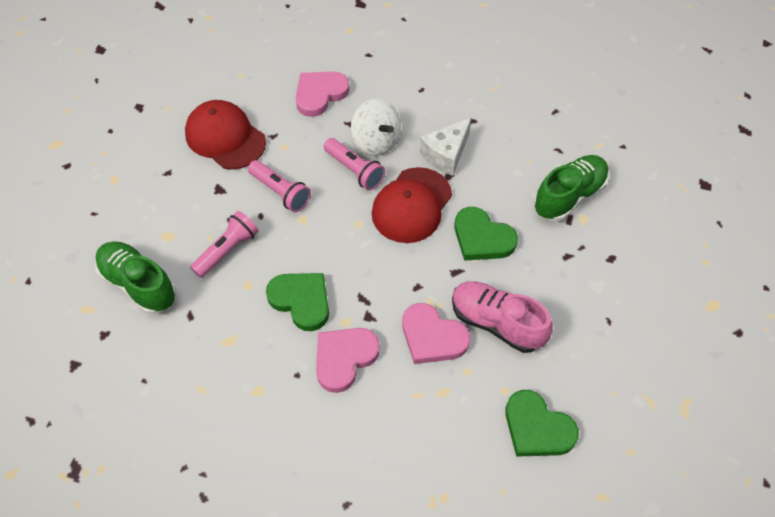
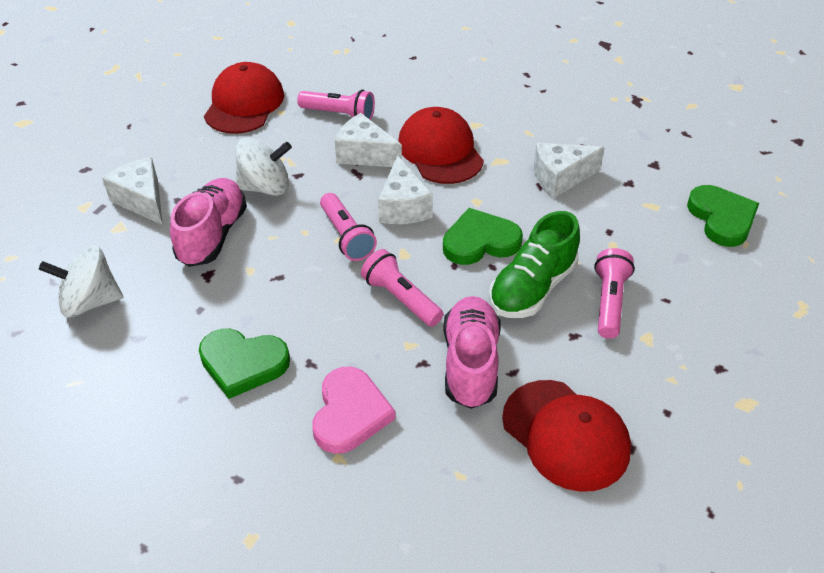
green shoe: [95,241,176,314] [534,155,609,222] = 2 -> [489,211,580,318] = 1
pink flashlight: [190,211,258,278] [248,160,311,212] [324,138,385,190] = 3 -> [297,90,375,120] [320,193,377,261] [361,249,443,327] [594,248,635,339] = 4
pink heart: [296,72,350,117] [316,328,380,393] [402,303,470,364] = 3 -> [312,367,395,454] = 1
pink shoe: [452,281,553,353] = 1 -> [170,178,247,267] [443,296,501,409] = 2
red cap: [185,100,266,169] [372,167,452,243] = 2 -> [204,62,284,134] [398,107,484,184] [502,380,631,492] = 3
white cheese: [420,117,472,176] = 1 -> [102,157,163,225] [335,113,402,167] [378,155,433,224] [534,143,605,198] = 4
white spinning top: [351,99,401,156] = 1 -> [39,245,123,318] [235,137,292,196] = 2

